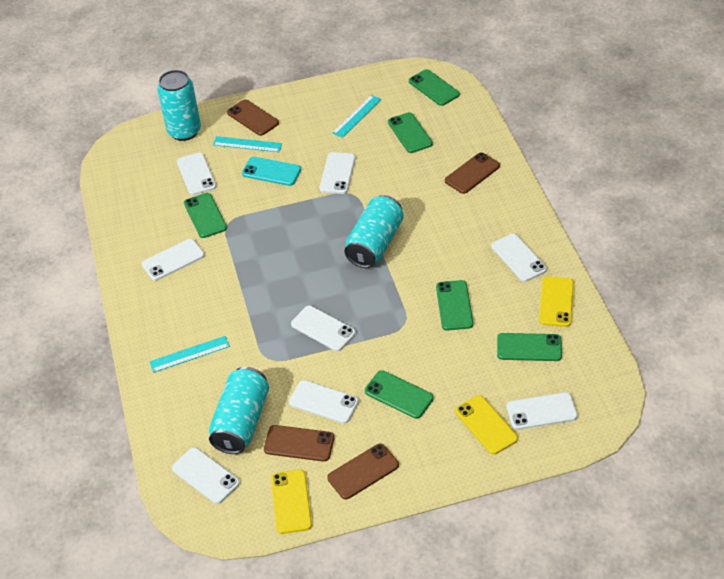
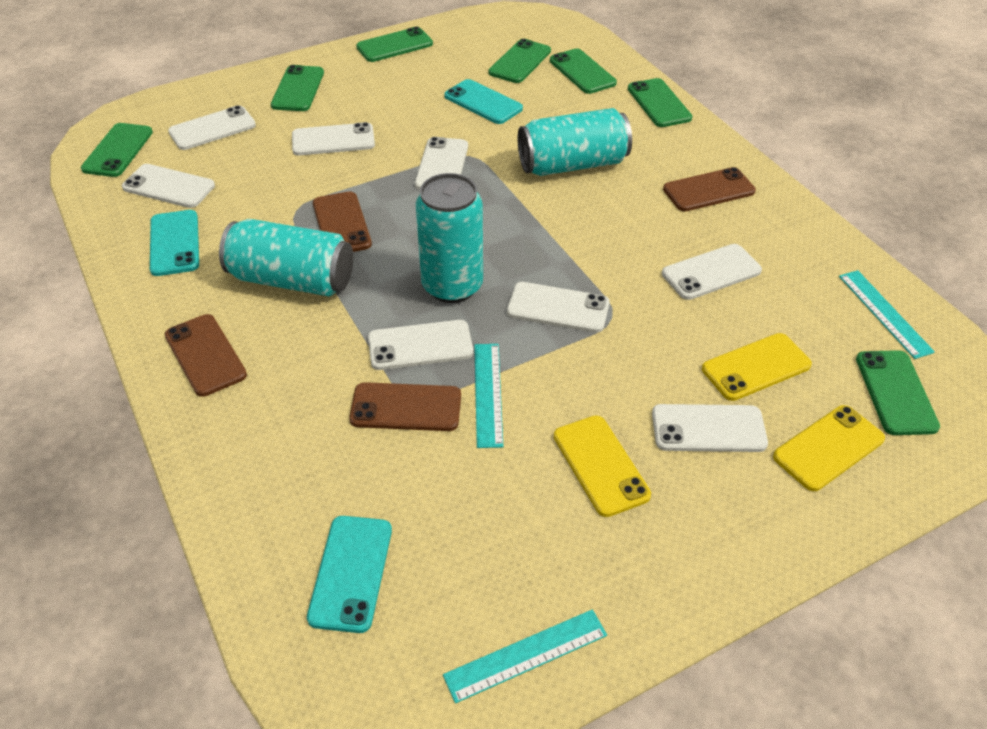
green phone: [184,193,227,238] [365,370,434,419] [388,112,433,153] [409,69,460,106] [436,280,473,331] [497,333,562,361] = 6 -> [81,123,153,177] [271,65,324,111] [356,27,433,62] [489,39,551,83] [550,48,617,94] [628,78,692,127] [856,350,940,435] = 7
turquoise phone: [242,157,301,186] = 1 -> [150,210,199,276] [307,516,392,633] [444,79,523,124] = 3

